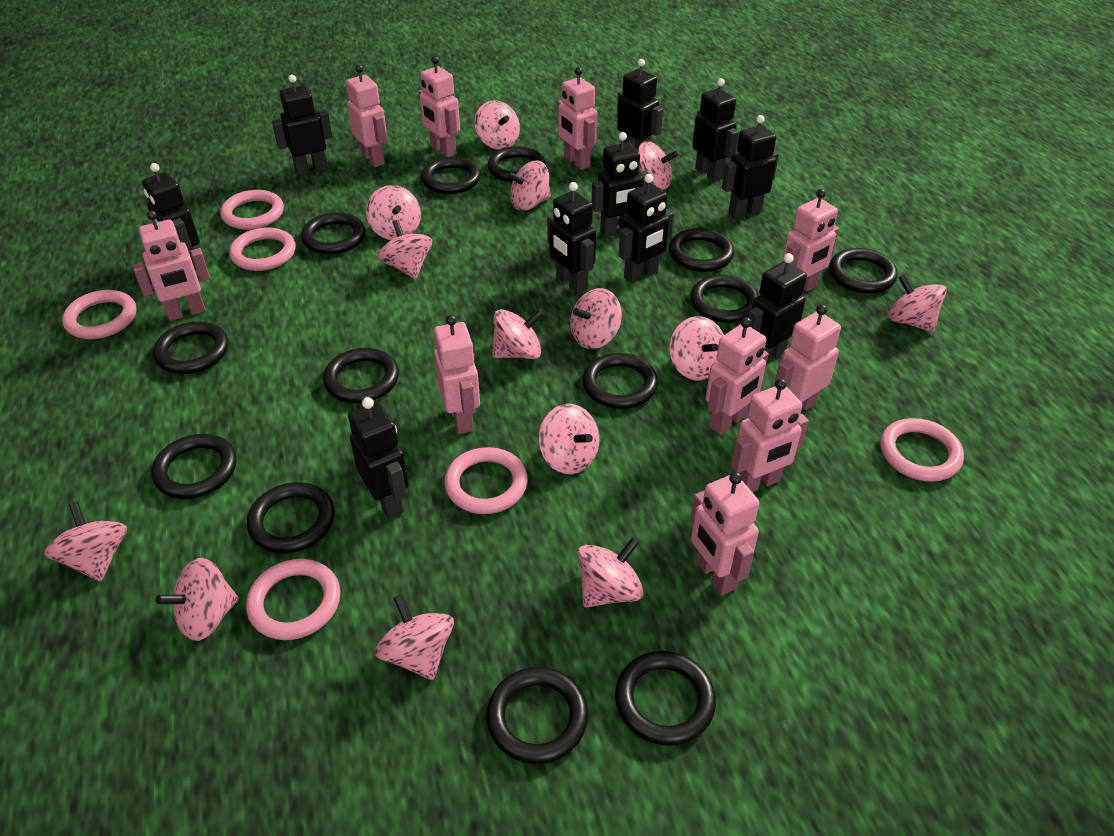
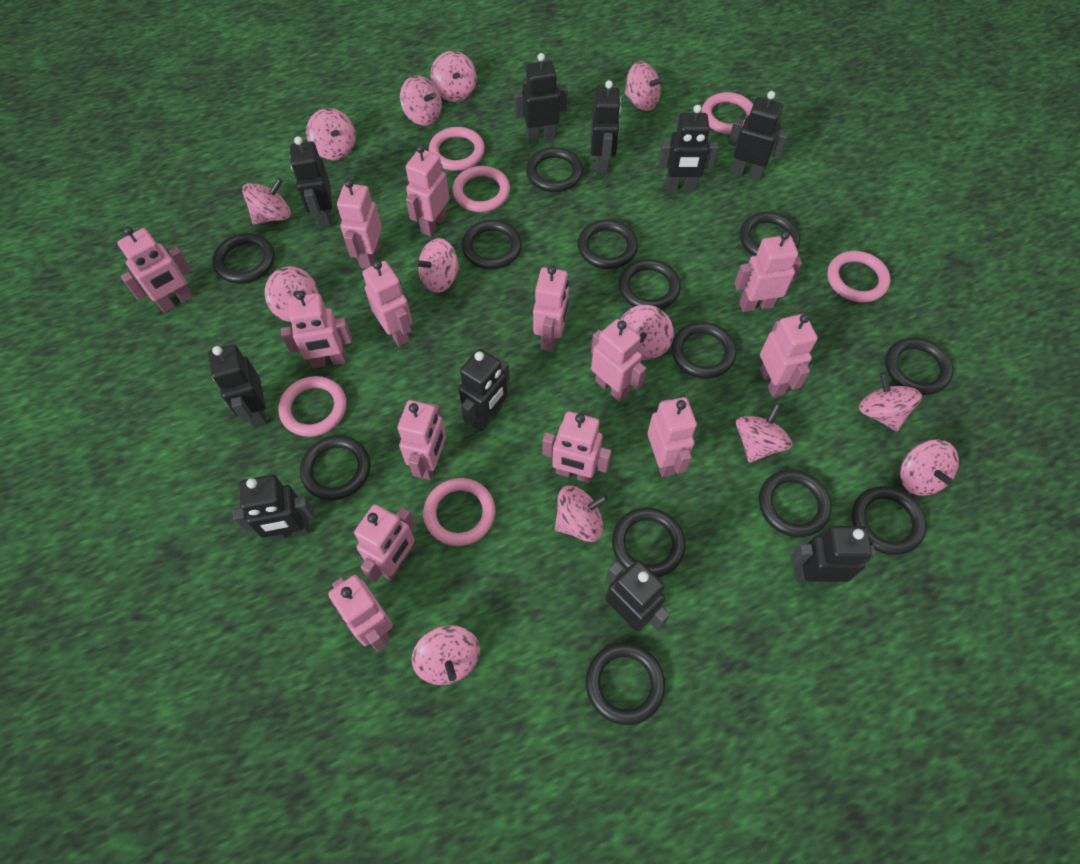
pink robot: [132,210,210,321] [346,65,388,167] [419,56,460,157] [434,315,480,434] [557,67,598,170] [690,472,759,595] [706,317,769,435] [731,379,809,493] [774,305,841,410] [781,189,839,291] = 10 -> [117,227,193,313] [281,291,352,368] [328,575,393,652] [337,179,382,269] [354,504,415,582] [362,260,412,346] [397,400,446,480] [406,145,449,236] [533,266,569,352] [542,411,611,483] [591,319,647,402] [647,397,697,477] [734,231,802,312] [760,314,818,397] = 14
pink spinning top: [44,501,127,582] [156,558,239,641] [366,185,421,240] [375,594,454,680] [378,220,432,279] [475,100,520,150] [492,309,544,359] [507,161,551,211] [538,404,599,474] [570,288,622,349] [577,537,644,607] [637,141,678,189] [669,316,724,381] [888,274,947,332] = 14 -> [242,178,291,225] [265,266,318,322] [306,108,356,160] [400,76,442,126] [412,625,480,685] [414,238,460,293] [430,51,477,102] [555,486,608,542] [620,305,674,360] [624,61,664,111] [736,403,793,463] [859,372,922,431] [900,440,959,496] = 13

